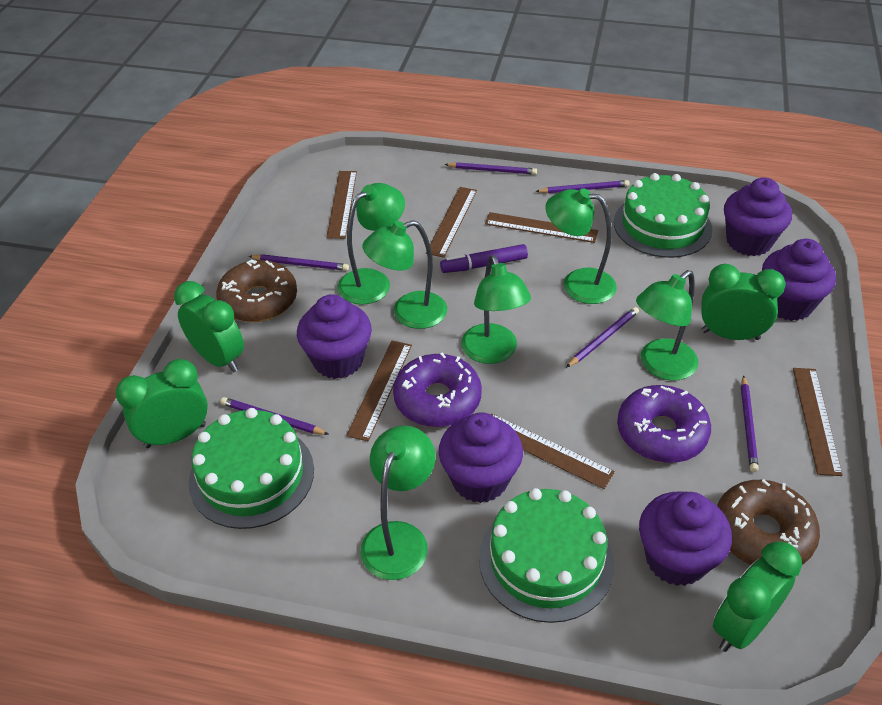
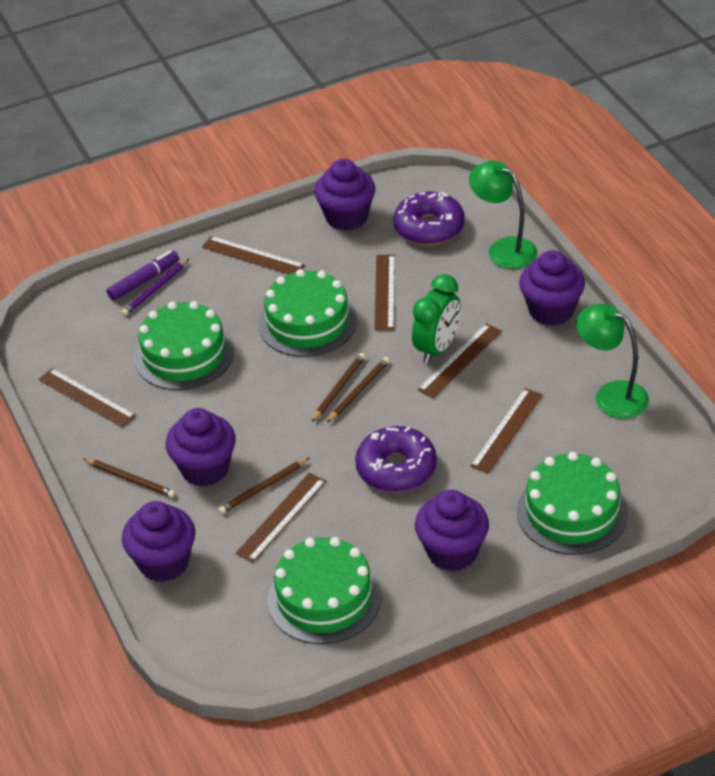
brown donut: [216,260,297,322] [717,479,820,565] = 2 -> none = 0
brown pencil: none = 0 -> [84,459,175,497] [218,458,309,514] [312,353,365,422] [327,357,390,423] = 4
green cake: [189,408,314,529] [479,488,614,623] [614,173,712,258] = 3 -> [134,301,234,390] [259,269,357,357] [268,537,381,644] [517,452,628,555] = 4
green clock: [115,359,208,448] [174,281,244,373] [701,264,786,340] [713,541,802,652] = 4 -> [412,274,460,364] = 1
green lamp: [338,183,405,305] [361,425,435,580] [362,220,447,329] [461,255,531,364] [545,188,617,304] [636,270,698,381] = 6 -> [469,161,537,269] [576,304,649,419] = 2
purple pencil: [220,397,329,435] [249,254,349,271] [444,162,537,175] [535,180,630,193] [566,307,639,368] [741,375,759,472] = 6 -> [121,259,189,316] = 1

